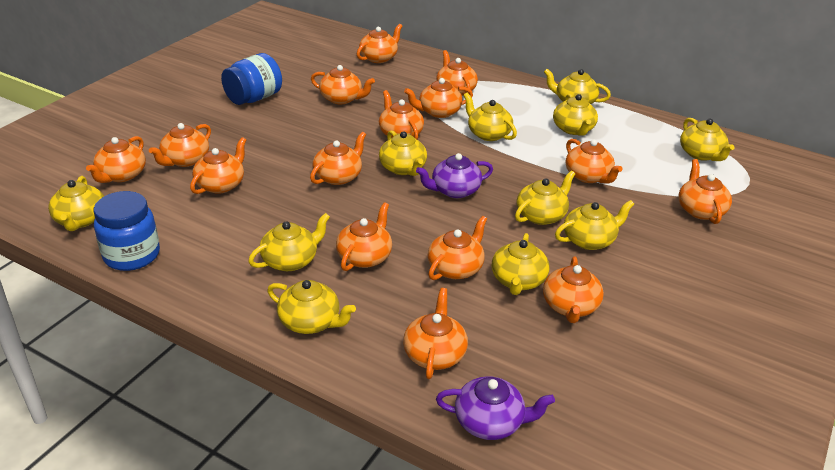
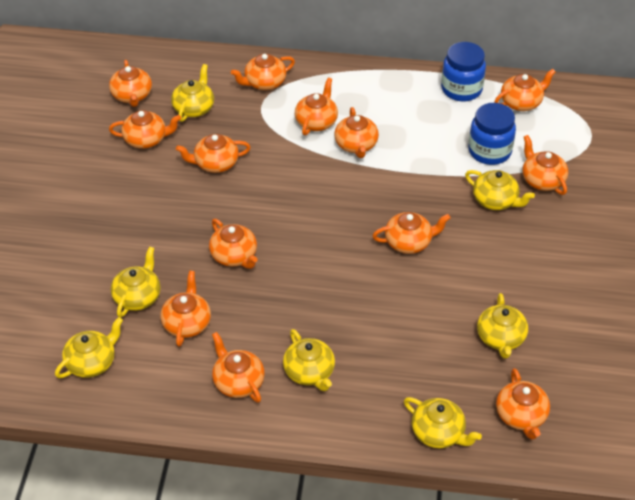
orange teapot: [86,136,146,183] [149,123,211,167] [190,137,246,194] [310,132,366,185] [311,65,375,104] [336,202,392,271] [357,24,403,63] [379,90,424,140] [403,288,468,379] [404,78,473,118] [428,216,487,280] [436,50,478,96] [543,256,604,323] [566,139,623,183] [678,159,732,224] = 15 -> [109,60,152,107] [109,110,181,149] [160,271,211,347] [176,134,251,173] [209,219,258,269] [212,332,265,403] [231,54,295,90] [295,78,338,135] [334,107,379,158] [373,212,451,254] [495,69,556,111] [496,368,550,440] [522,135,568,195] = 13
purple teapot: [416,153,493,198] [436,376,555,440] = 2 -> none = 0
yellow teapot: [48,176,104,231] [248,213,330,271] [267,280,356,334] [379,131,427,176] [463,93,517,141] [492,233,549,295] [515,171,575,225] [544,69,611,104] [553,94,598,136] [555,200,634,250] [680,118,734,161] = 11 -> [55,317,123,378] [111,247,161,317] [171,64,214,122] [283,329,335,391] [404,397,482,449] [465,170,535,210] [477,293,528,359] = 7

